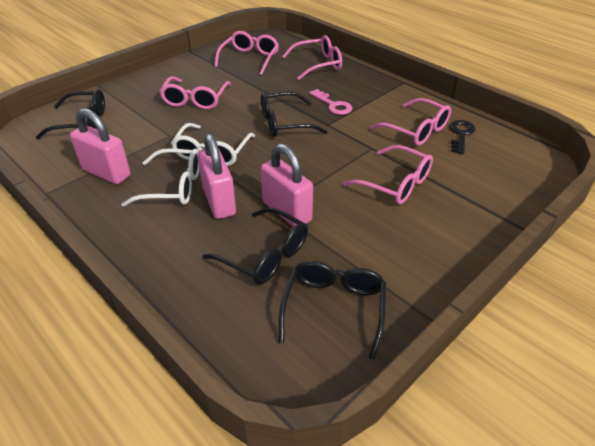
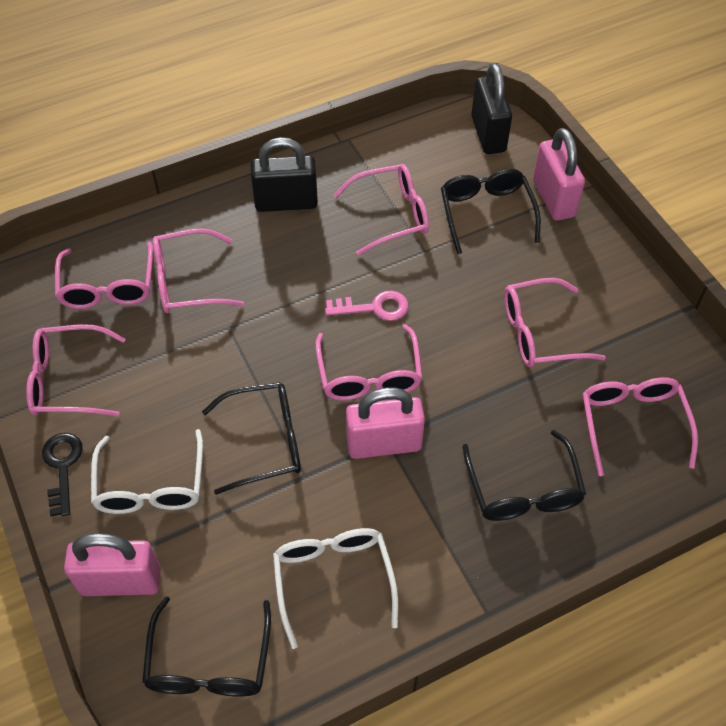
black padlock: none = 0 -> [250,137,318,212] [471,63,512,154] = 2
pink glasses: [159,76,231,109] [214,31,279,75] [282,35,342,80] [343,145,433,204] [370,98,451,146] = 5 -> [26,324,126,416] [55,242,153,309] [153,228,244,313] [315,324,423,401] [334,164,429,256] [504,278,606,367] [582,377,698,476] = 7

